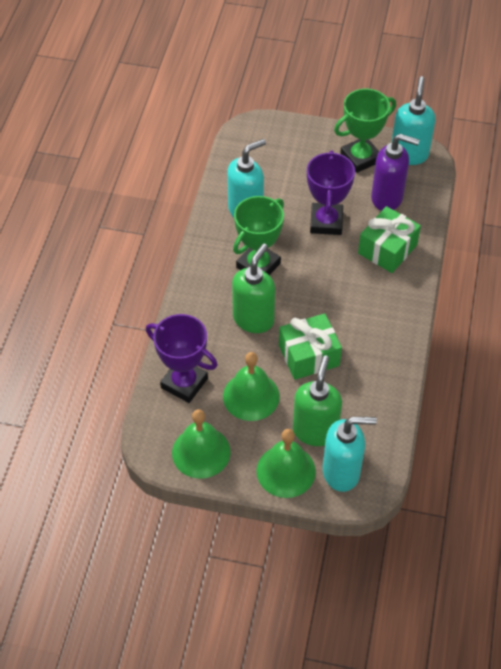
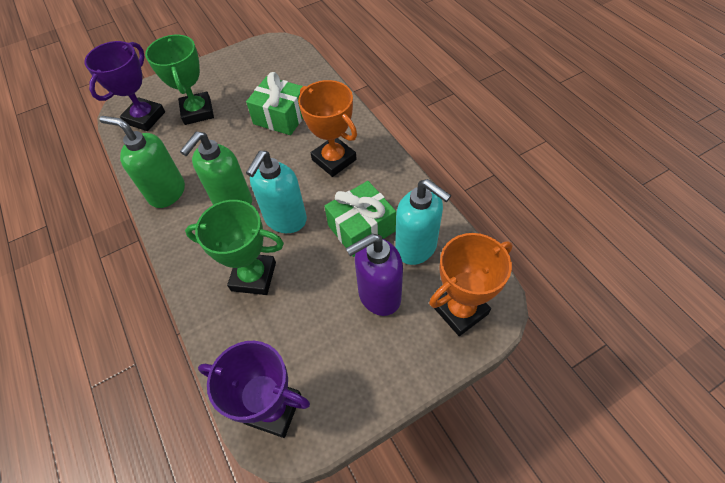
green bell: [172,409,230,479] [223,352,280,421] [256,429,316,498] = 3 -> none = 0
orange trophy: none = 0 -> [298,80,357,177] [429,233,513,336] = 2
turquoise soap dispenser: [227,139,266,218] [323,417,377,492] [391,76,436,165] = 3 -> [246,151,307,233] [395,179,451,265] = 2

